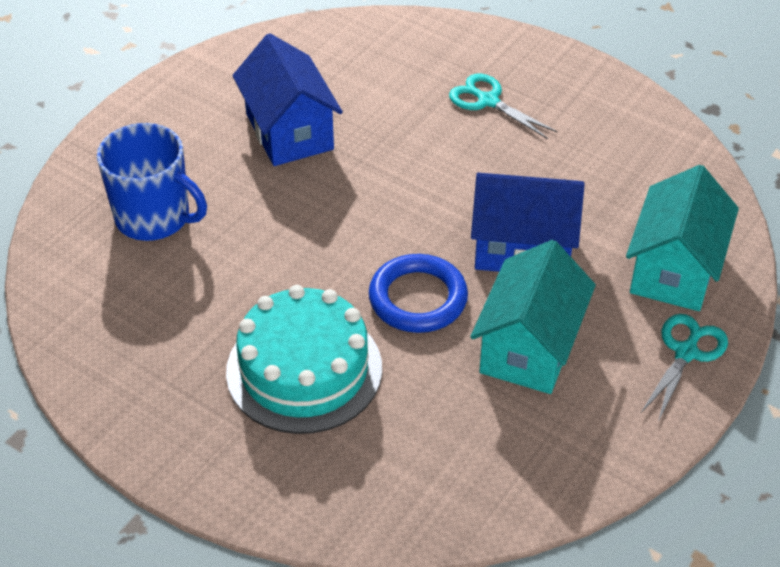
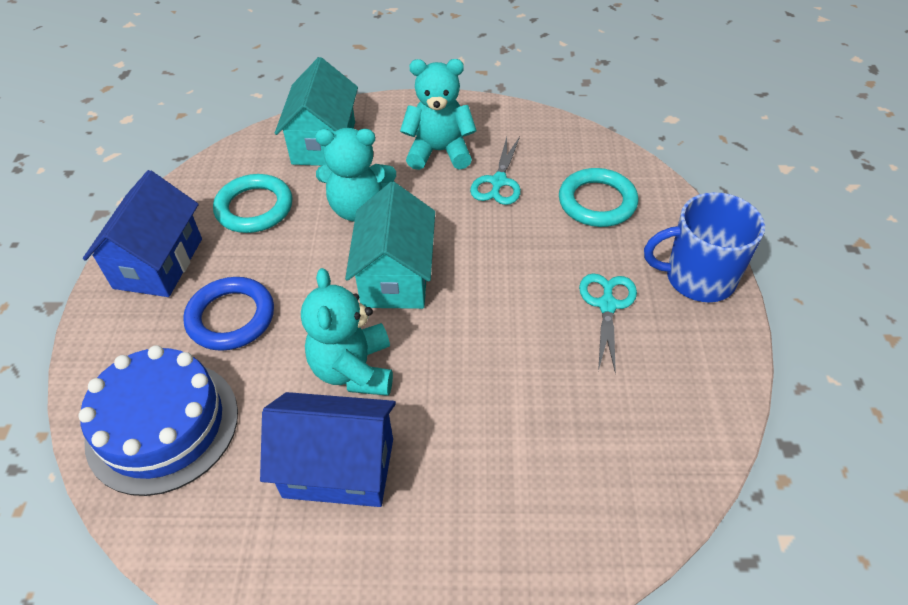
blue cake: none = 0 -> [78,345,238,496] = 1
turquoise cake: [226,285,382,434] = 1 -> none = 0
turquoise ring: none = 0 -> [213,174,293,233] [559,168,638,227] = 2
turquoise teddy bear: none = 0 -> [301,268,393,396] [315,128,396,222] [400,59,477,170] = 3

